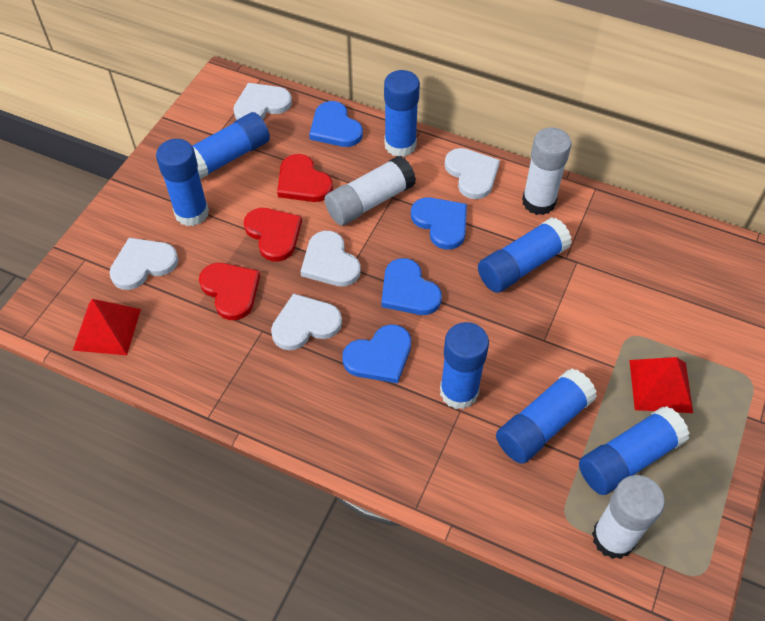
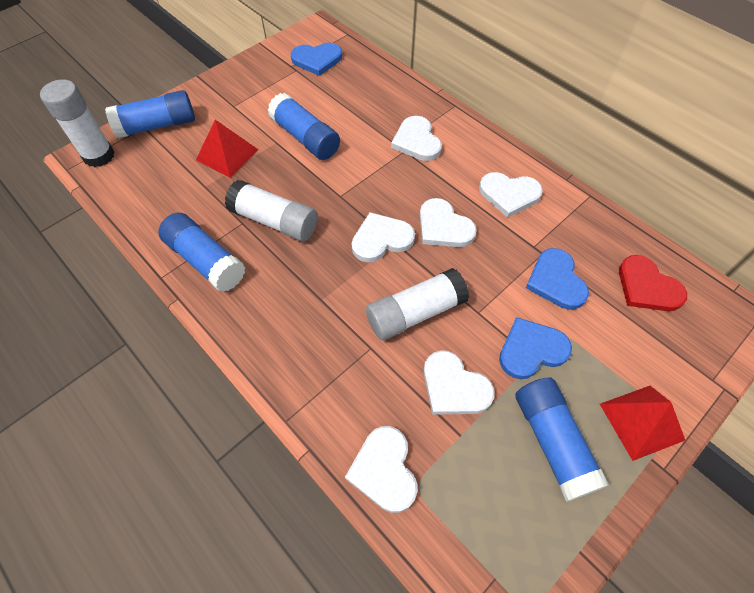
blue glue stick: [156,139,209,226] [193,112,270,179] [384,70,420,157] [440,322,489,409] [478,217,572,293] [496,368,597,464] [579,406,689,495] = 7 -> [105,90,195,138] [158,213,245,292] [268,93,340,160] [515,377,609,502] = 4
blue heart: [309,101,363,147] [342,324,411,383] [381,258,442,315] [411,197,467,250] = 4 -> [291,43,342,76] [499,317,572,379] [526,248,589,310] = 3
red heart: [199,263,260,320] [244,208,302,262] [277,154,333,202] = 3 -> [619,255,687,311] = 1
white heart: [109,238,179,290] [233,83,292,120] [271,293,342,350] [300,231,361,287] [444,148,500,199] = 5 -> [345,426,417,513] [351,212,415,262] [391,116,442,161] [420,198,477,247] [424,350,495,414] [479,172,543,218] = 6

